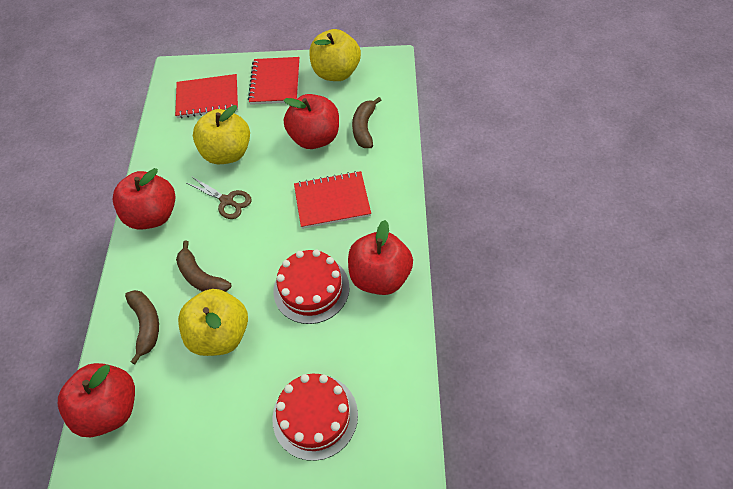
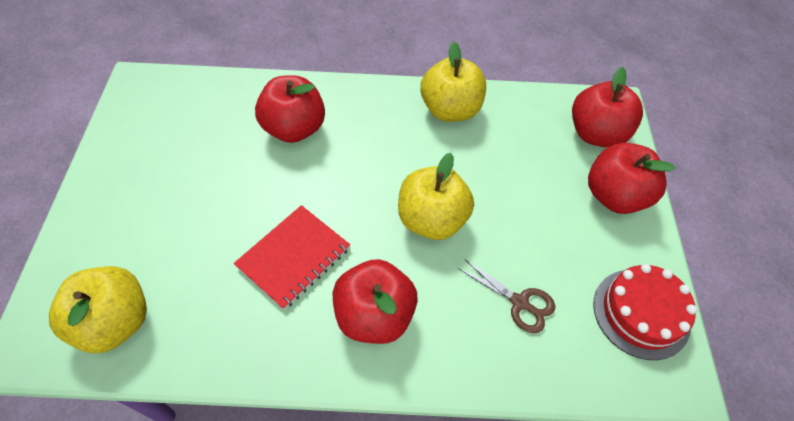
brown banana: [125,290,159,364] [176,240,231,292] [352,97,381,148] = 3 -> none = 0
red cake: [272,374,358,461] [273,250,350,324] = 2 -> [593,264,697,360] = 1
red notebook: [175,74,238,118] [248,57,300,105] [294,171,371,229] = 3 -> [234,205,350,310] = 1

